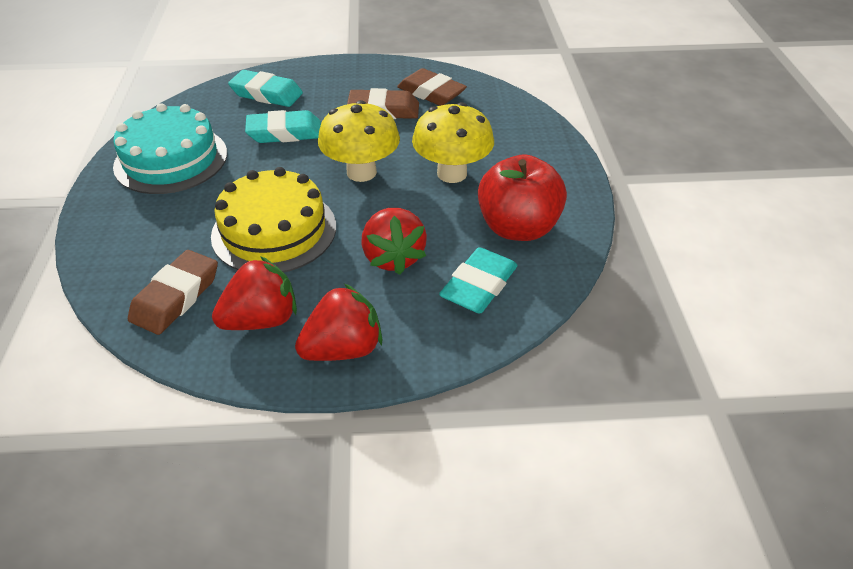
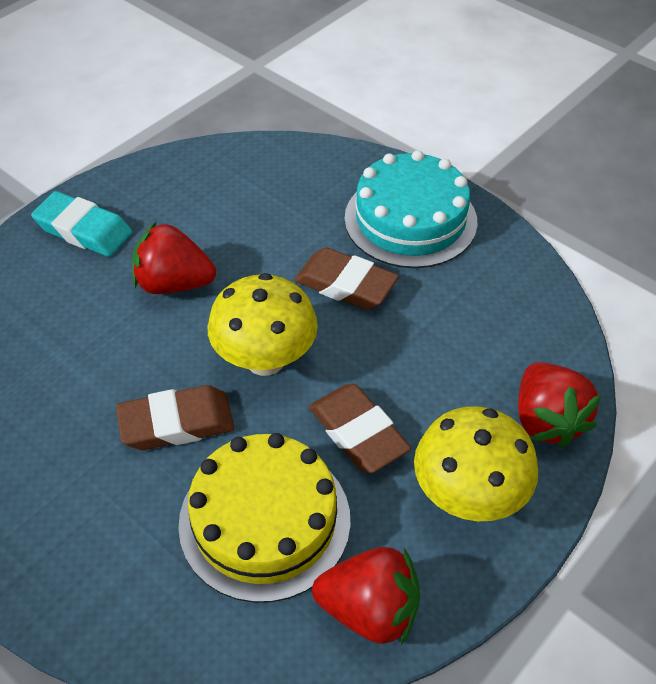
red apple: [478,155,567,241] = 1 -> none = 0
turquoise eraser: [228,70,303,107] [245,110,321,143] [439,247,517,313] = 3 -> [31,191,132,257] = 1

